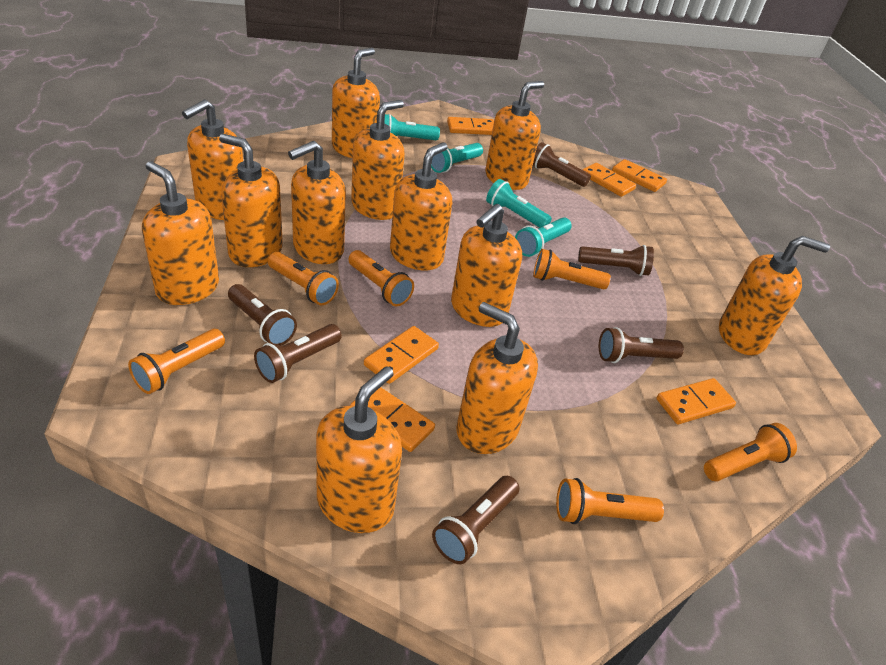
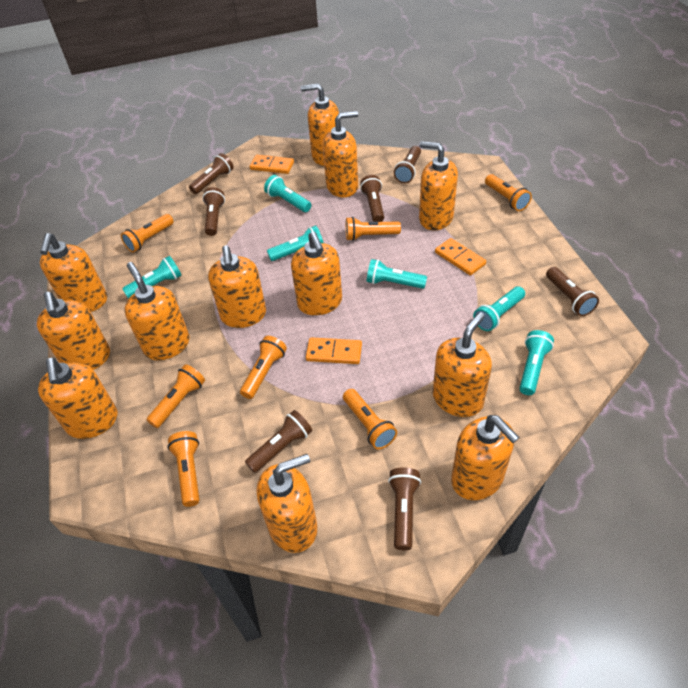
brown flashlight: [228,284,297,345] [254,324,342,383] [432,476,519,564] [533,142,591,187] [578,245,654,276] [599,327,684,363] = 6 -> [189,153,233,194] [202,187,225,236] [245,410,312,473] [360,175,384,222] [388,467,421,550] [394,146,421,183] [546,267,599,316] = 7
orange domino: [350,387,435,452] [364,326,439,384] [447,117,494,135] [582,163,636,197] [612,159,667,192] [656,378,736,424] = 6 -> [250,155,294,174] [306,337,362,364] [435,238,486,276] = 3
orange flashlight: [128,329,225,394] [268,252,339,305] [348,250,414,306] [533,249,611,290] [556,478,664,524] [704,423,797,482] = 6 -> [121,214,174,252] [147,364,205,428] [167,431,200,507] [240,336,287,399] [343,389,397,449] [346,217,401,241] [485,174,532,211] = 7
turquoise flashlight: [384,114,440,140] [431,143,483,173] [486,179,552,228] [515,217,572,257] = 4 -> [122,256,182,299] [264,175,311,212] [267,225,323,261] [367,259,427,289] [473,286,525,331] [519,330,554,395] = 6

